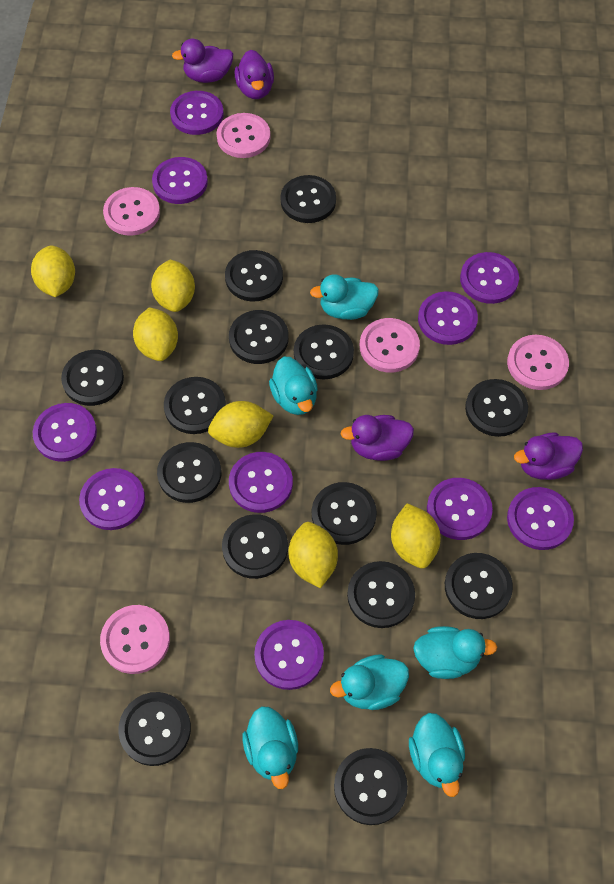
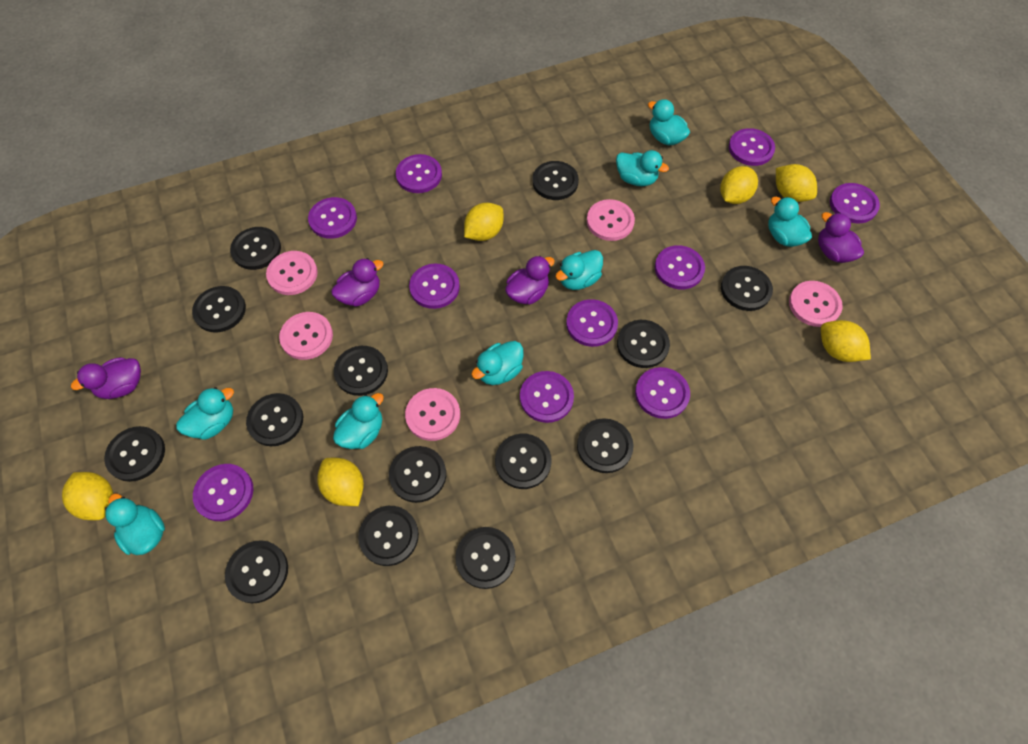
turquoise duck: [242,706,298,789] [269,357,318,415] [310,274,379,320] [330,654,409,710] [409,713,465,797] [413,626,497,679] = 6 -> [105,493,165,555] [176,387,234,440] [333,393,384,449] [471,341,523,385] [555,250,603,290] [616,150,669,186] [648,99,690,145] [768,197,812,247] = 8

